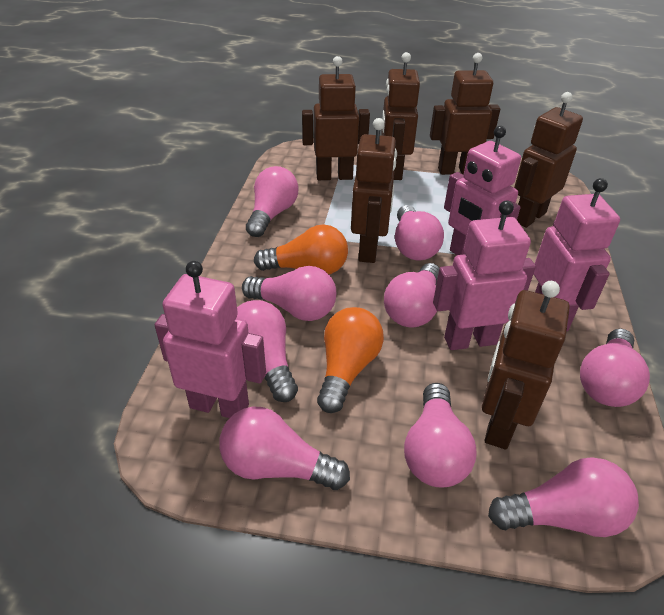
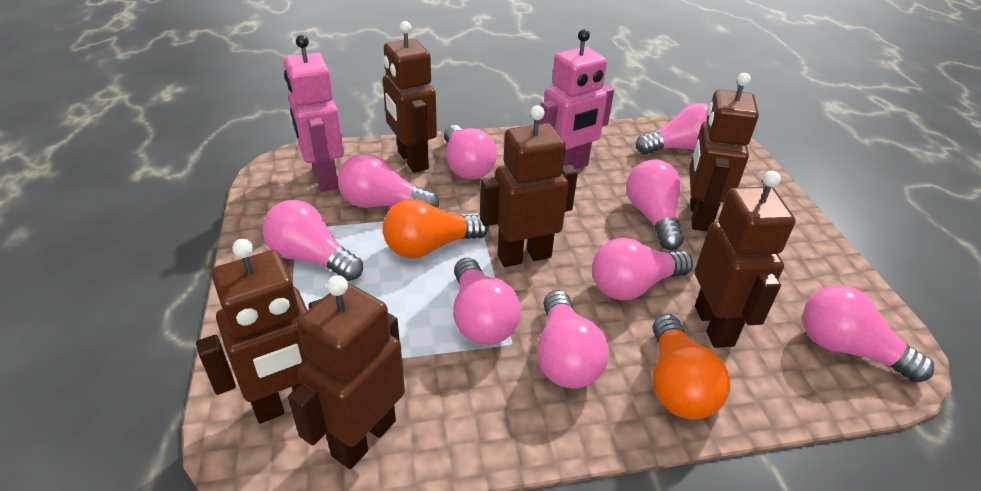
pink robot: [155,261,266,418] [433,201,536,350] [444,126,521,255] [534,178,620,331] = 4 -> [284,35,344,192] [539,29,614,169] = 2

